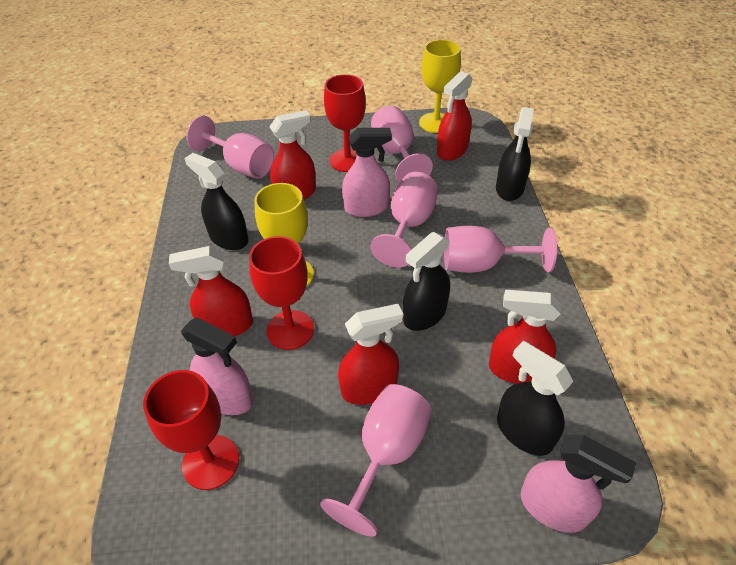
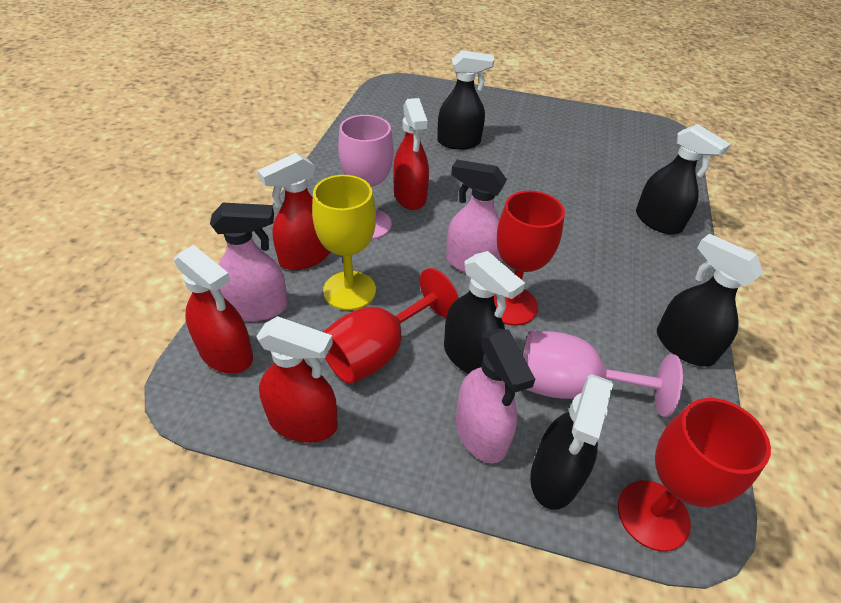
black spray bottle: [184,153,248,250] [403,232,450,331] [496,107,534,201] [497,341,573,456] = 4 -> [437,50,495,150] [444,251,525,374] [530,374,613,510] [636,124,731,235] [657,234,763,366] = 5
pink goblet: [186,115,274,179] [320,384,432,537] [370,172,438,268] [371,105,433,183] [444,226,557,273] = 5 -> [338,115,394,240] [523,331,683,417] = 2
red spray bottle: [169,246,253,336] [270,110,316,200] [338,304,404,405] [437,71,473,161] [489,290,561,384] = 5 -> [174,245,253,374] [256,316,338,443] [257,153,330,270] [393,98,429,210] = 4
yellow goblet: [254,183,314,287] [419,40,461,133] = 2 -> [312,175,376,310] = 1

